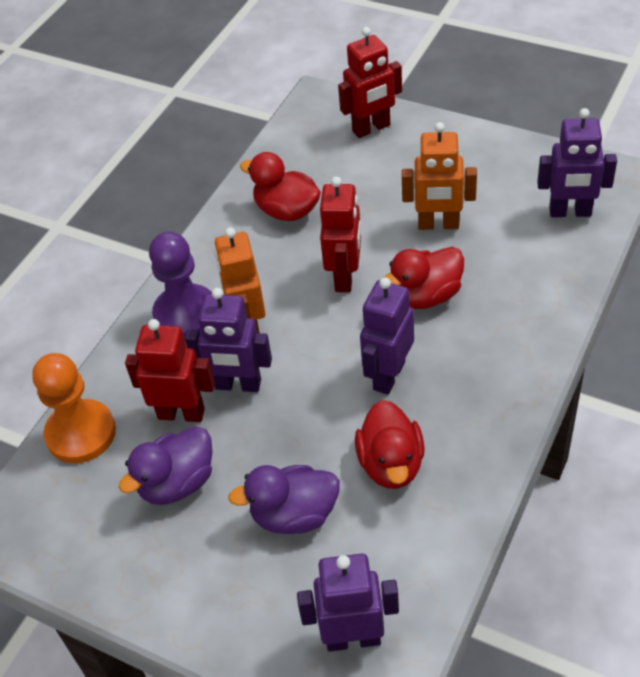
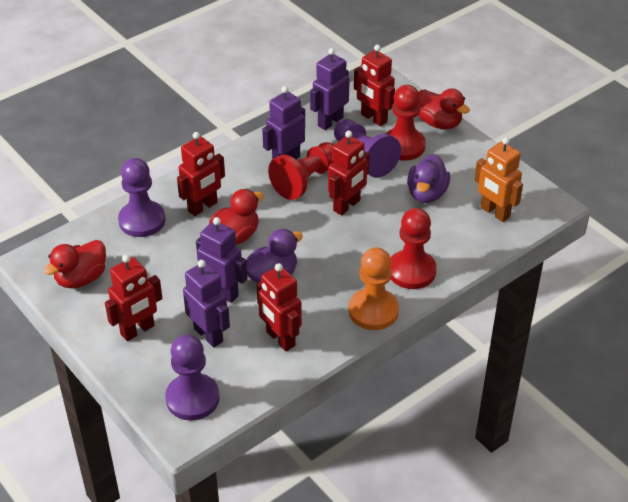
orange robot: [214,227,266,333] [402,122,477,230] = 2 -> [474,137,523,222] = 1
purple pawn: [149,232,212,339] = 1 -> [118,158,166,237] [165,334,220,421] [334,119,401,178] = 3
red pawn: none = 0 -> [268,142,334,200] [385,85,426,161] [391,208,437,289] = 3
red robot: [125,319,215,422] [320,177,361,292] [338,27,402,138] = 3 -> [105,255,162,341] [177,132,225,216] [256,263,302,351] [328,131,370,215] [354,44,395,127] = 5

